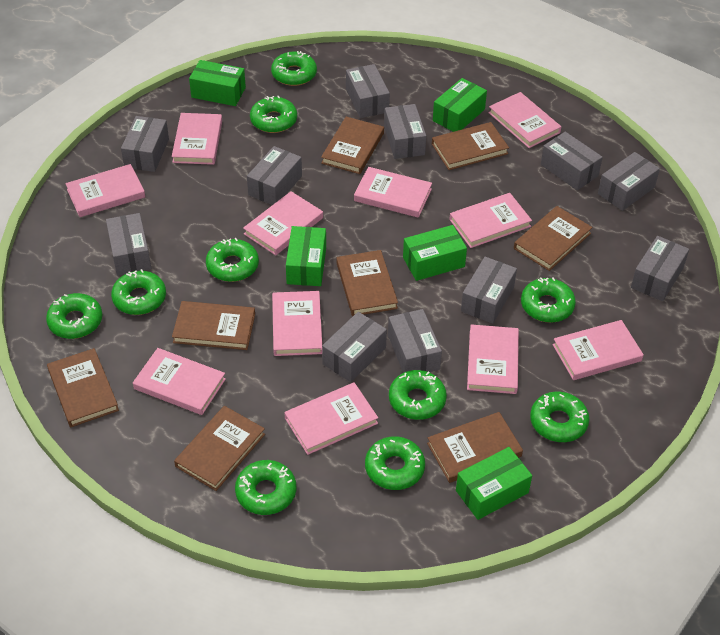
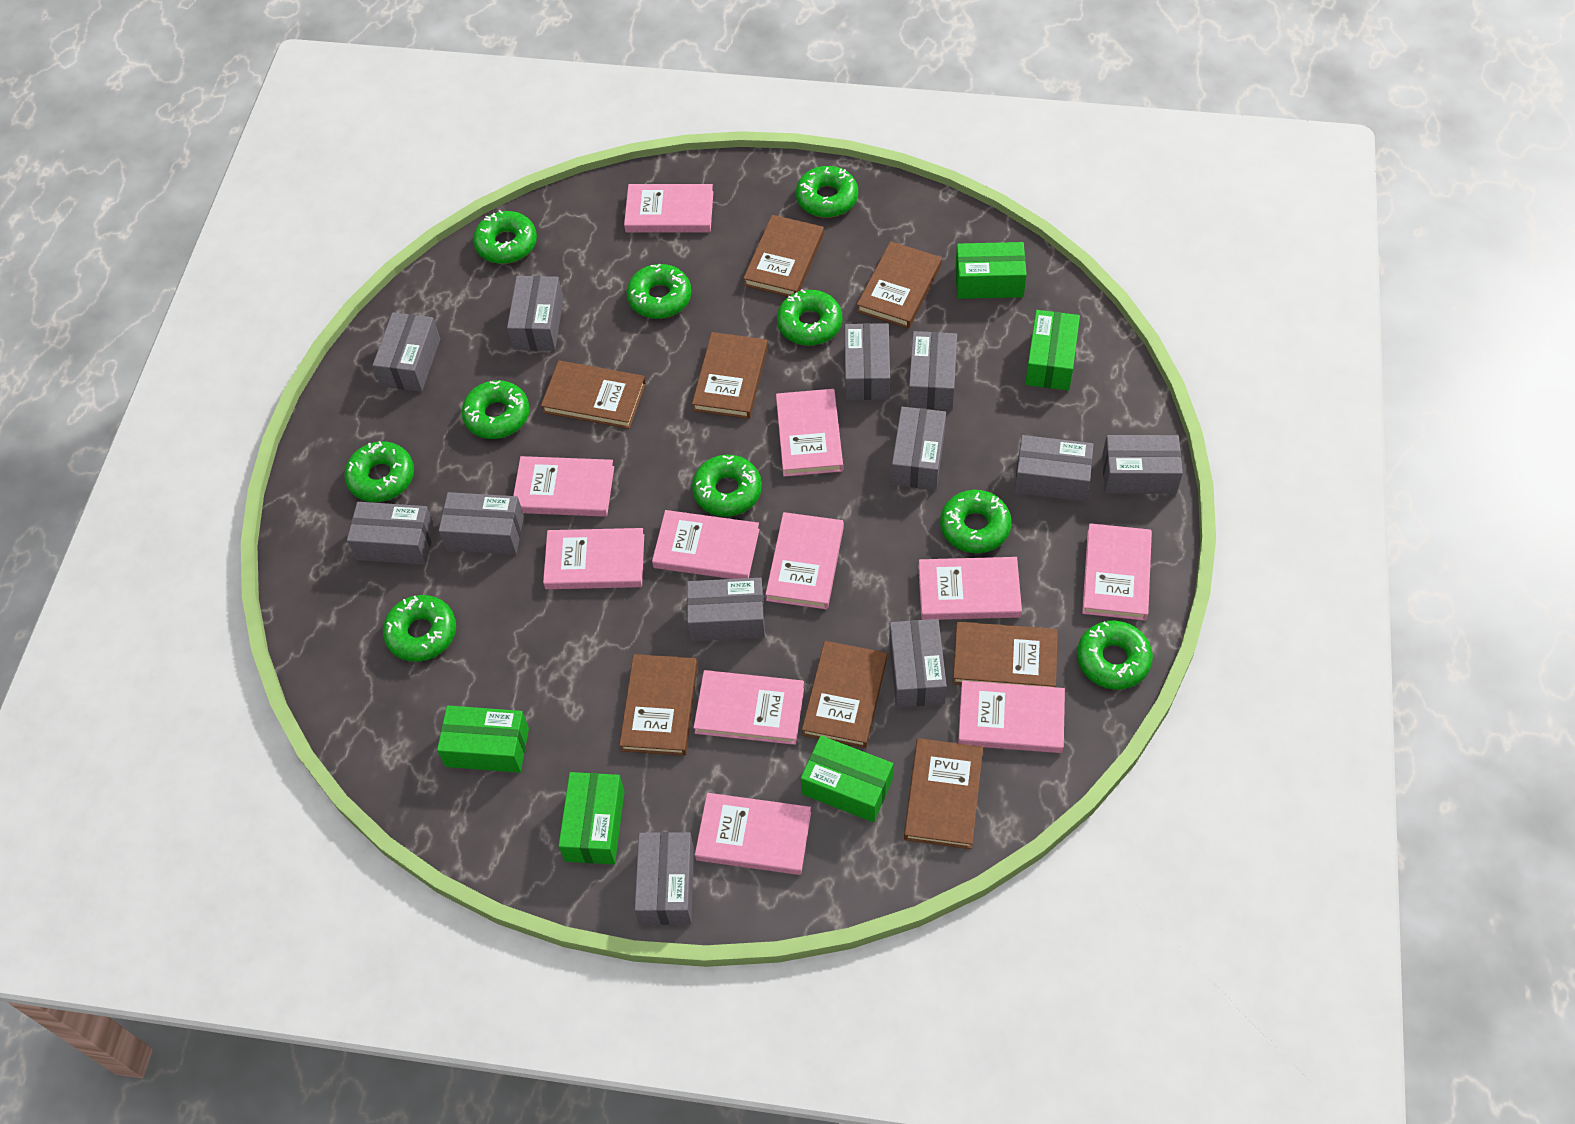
grey box: [106,213,151,276] [121,116,169,172] [247,146,302,205] [322,312,387,382] [346,64,390,118] [384,104,426,159] [388,309,442,373] [461,257,517,324] [541,132,603,190] [598,152,660,211] [631,236,689,301] = 11 -> [347,502,435,565] [373,313,440,392] [439,492,524,555] [507,276,563,351] [634,832,694,925] [687,578,765,641] [845,323,890,400] [889,619,947,707] [891,407,946,490] [908,331,957,410] [1014,435,1094,501] [1102,435,1183,494] = 12

